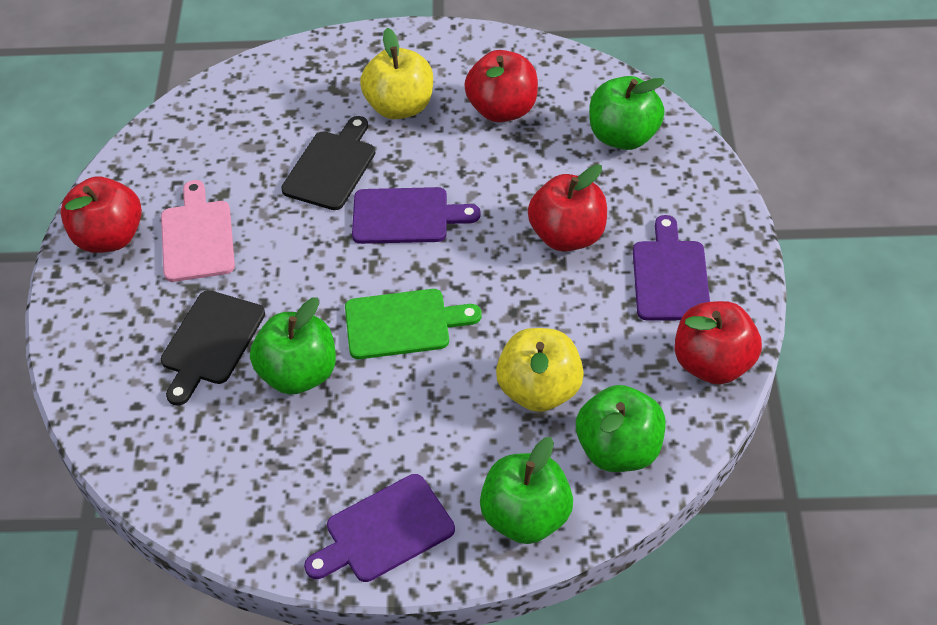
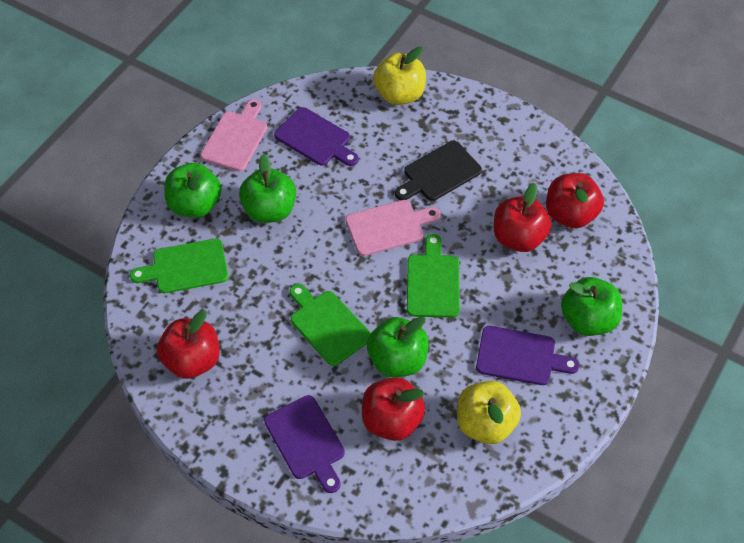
black cutting board: [161,290,265,406] [281,116,375,210] = 2 -> [395,141,482,201] = 1
green cutting board: [345,289,482,359] = 1 -> [130,238,228,293] [290,284,371,366] [407,234,460,318] = 3
pink cutting board: [161,180,235,282] = 1 -> [200,99,267,172] [346,200,441,256] = 2

